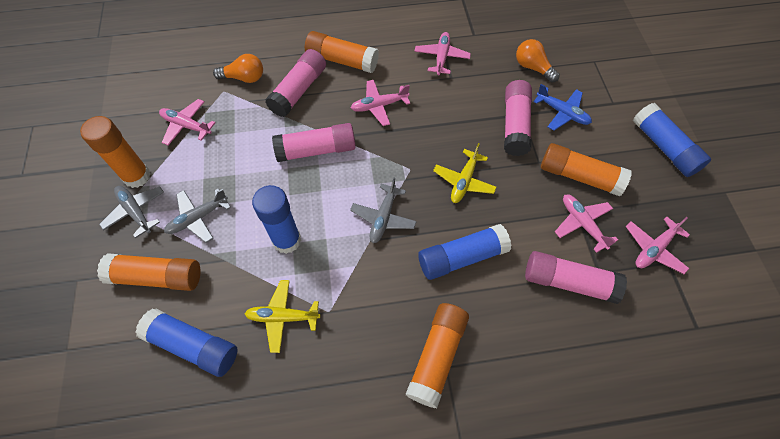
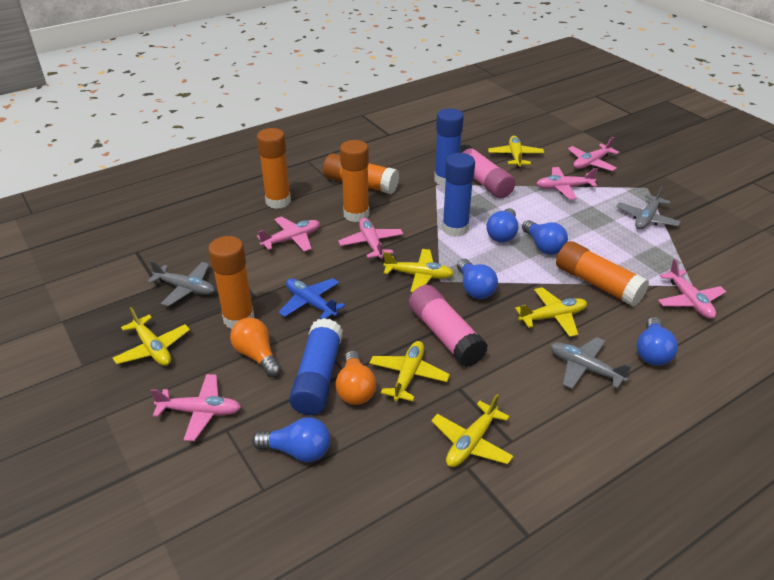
blue glue stick: [135,308,238,377] [252,185,301,254] [418,224,512,280] [633,103,711,177] = 4 -> [289,318,343,415] [434,108,464,186] [442,153,475,237] = 3
blue light bulb: none = 0 -> [252,417,330,462] [457,259,498,299] [486,208,518,243] [522,220,568,255] [637,317,678,366] = 5
pink glue stick: [265,49,326,117] [272,123,356,162] [504,80,532,156] [525,251,627,304] = 4 -> [409,285,488,367] [460,144,515,198] = 2
pink plane: [159,99,216,145] [351,80,410,126] [414,32,471,75] [555,195,618,253] [626,217,690,274] = 5 -> [151,374,241,441] [257,217,320,252] [338,218,403,259] [537,167,598,200] [568,137,619,171] [658,259,726,319] = 6
yellow plane: [245,280,321,353] [433,143,497,203] = 2 -> [113,307,190,366] [369,341,450,401] [383,249,454,292] [431,394,514,467] [488,136,544,168] [515,287,587,337] = 6

